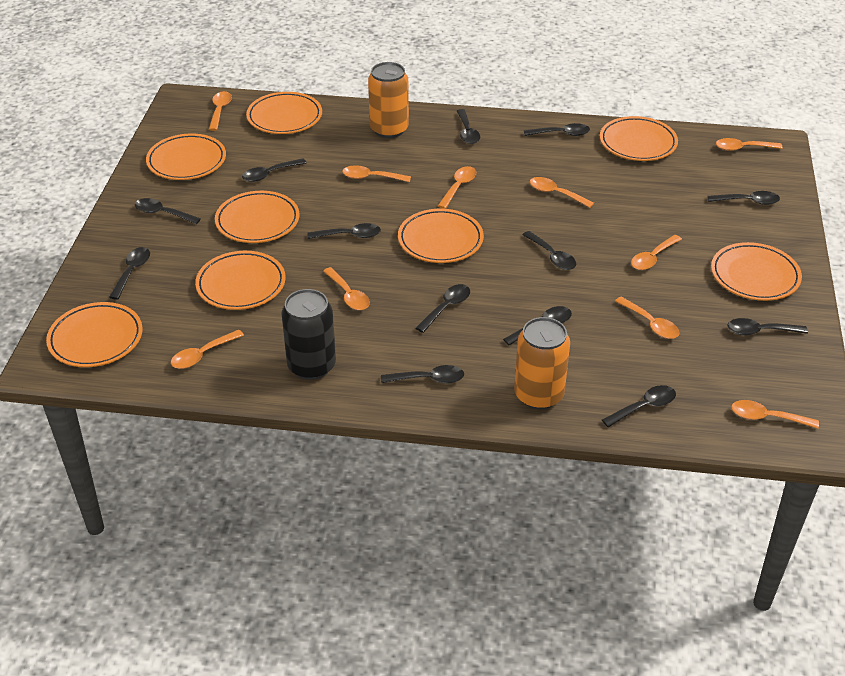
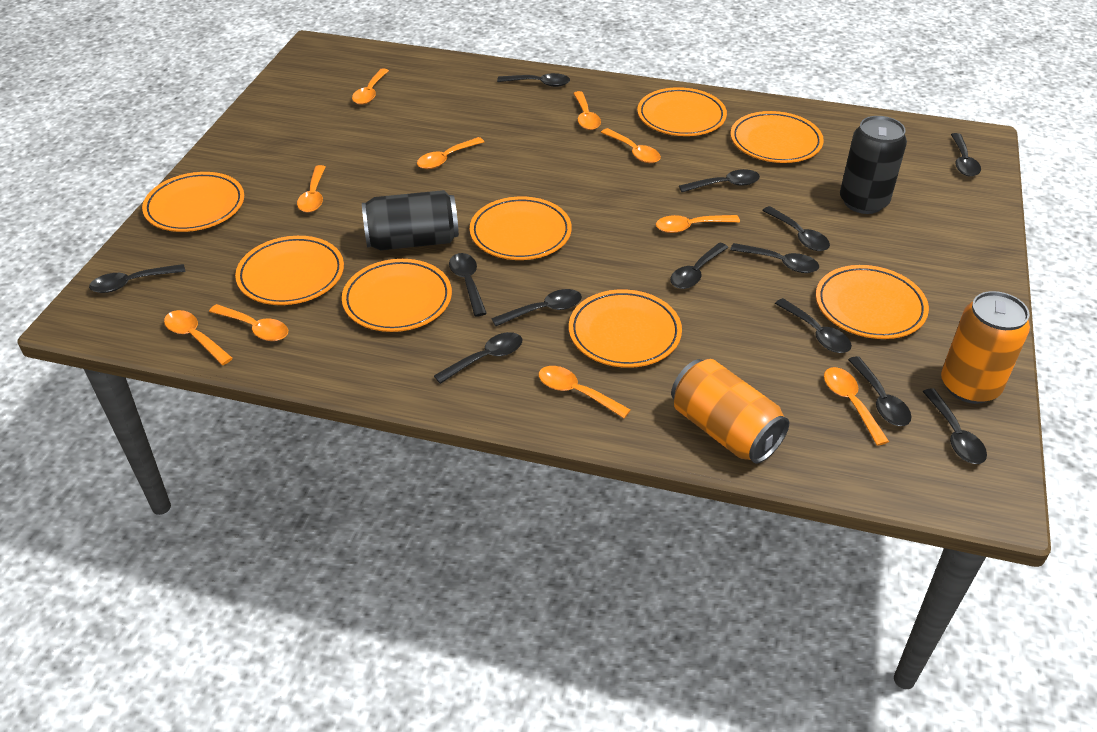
black can: [281,289,336,380] = 1 -> [362,190,459,250] [840,116,907,214] = 2

